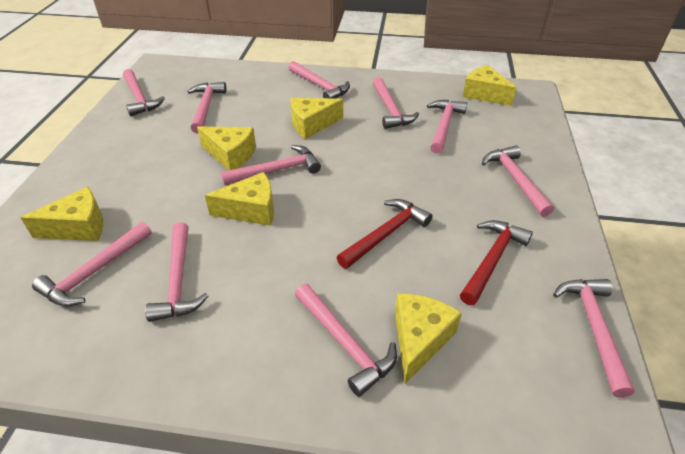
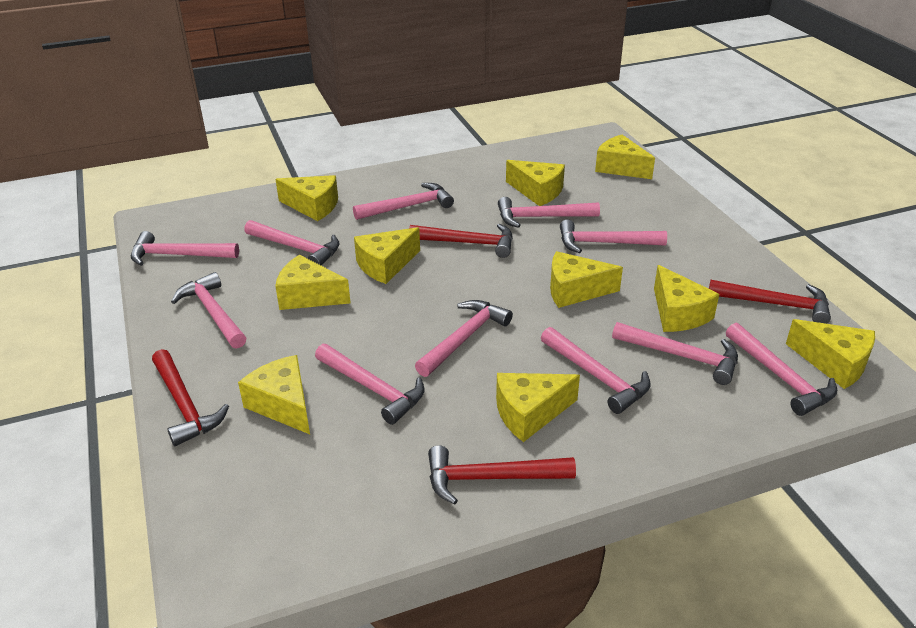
red hammer: [336,199,433,269] [460,220,533,305] = 2 -> [152,349,229,446] [409,224,513,258] [428,445,576,505] [709,280,831,324] = 4
yellow cheese: [20,187,103,241] [197,126,256,170] [205,172,274,226] [291,98,343,139] [395,293,462,384] [462,65,517,106] = 6 -> [238,355,310,434] [275,175,338,221] [275,255,351,310] [354,227,420,284] [496,373,580,442] [506,160,565,206] [550,251,623,308] [595,135,655,179] [654,265,719,332] [786,319,875,389] = 10

